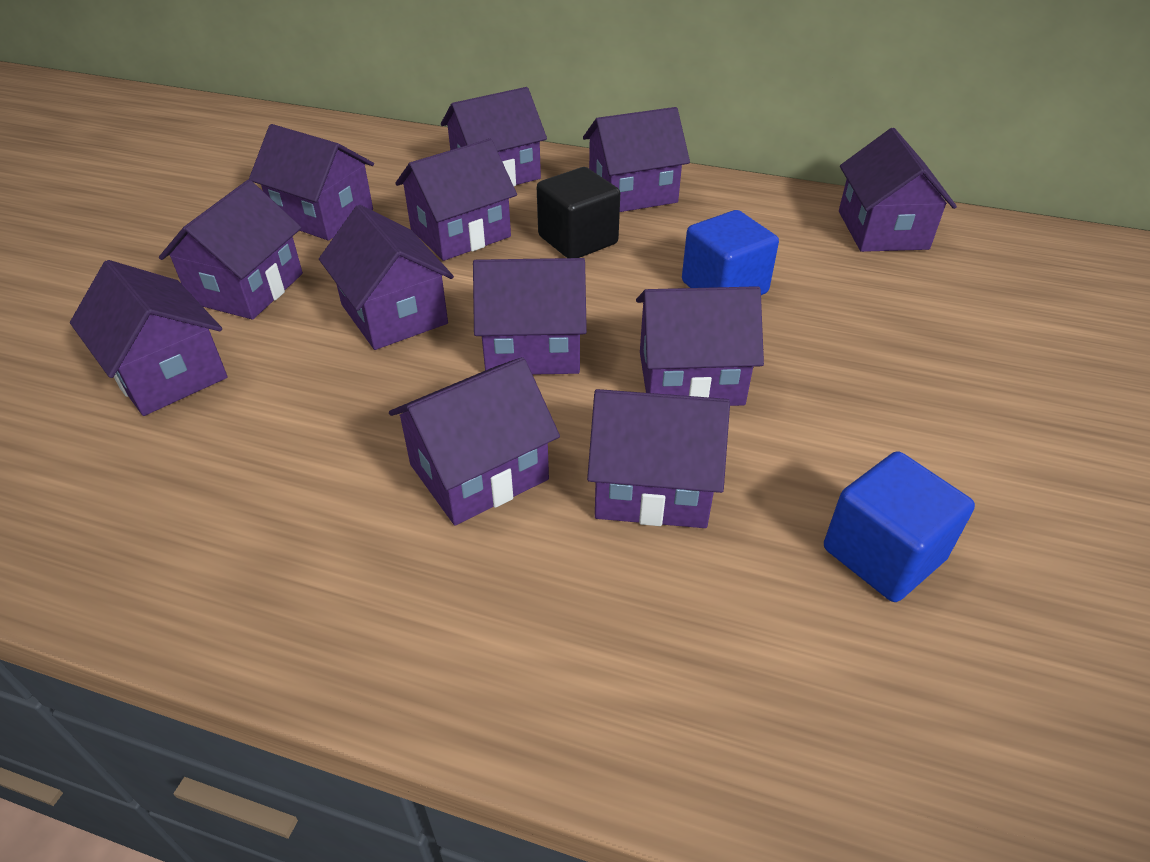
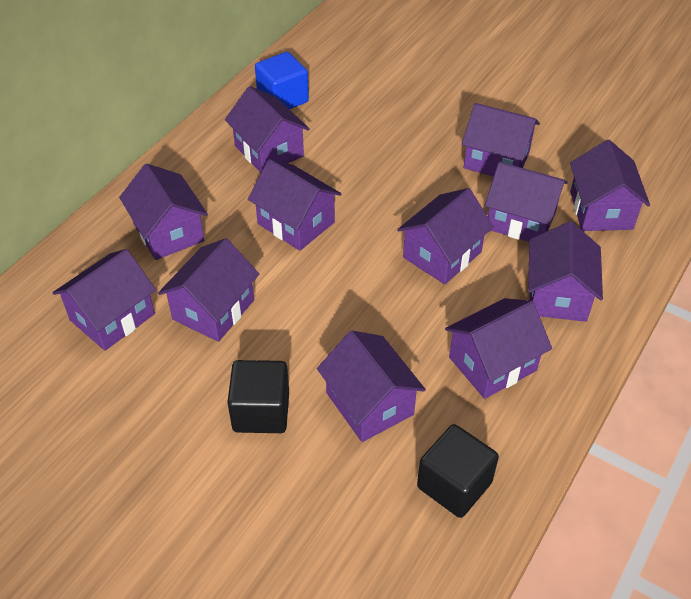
black cube: [537,167,620,258] = 1 -> [227,360,289,433] [417,424,499,518] = 2
blue cube: [682,210,779,295] [824,451,975,602] = 2 -> [255,52,309,109] = 1

